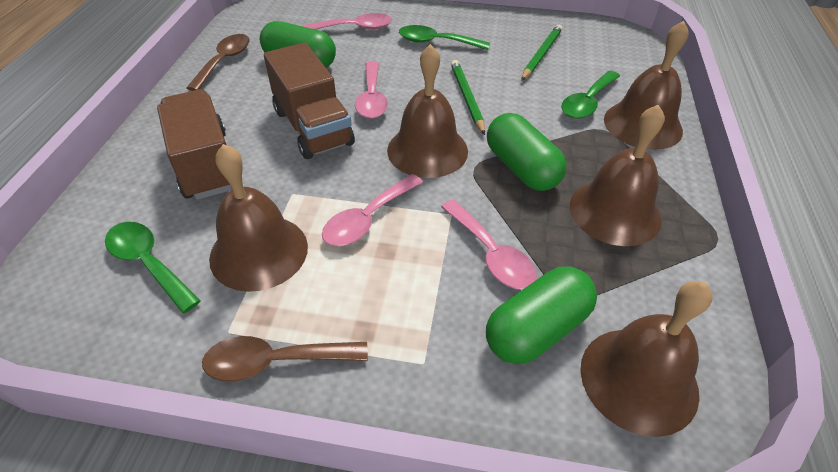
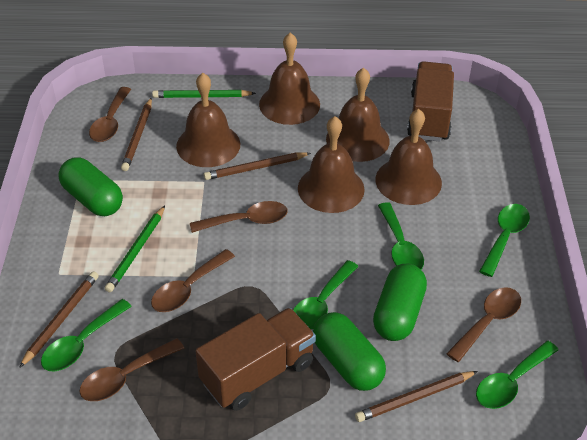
brown pencil: none = 0 -> [19,271,99,368] [121,98,152,171] [204,152,311,180] [355,371,478,422] = 4
brown spoon: [186,34,250,91] [202,336,368,381] = 2 -> [79,338,185,401] [89,87,131,142] [151,249,235,312] [190,201,287,233] [446,287,521,362] = 5
green spoon: [105,222,201,313] [399,25,490,50] [561,71,620,119] = 3 -> [41,299,132,371] [293,260,359,329] [378,202,424,270] [476,341,558,409] [479,204,530,277] = 5
pink spoon: [303,13,392,30] [322,174,423,246] [355,61,388,119] [441,200,537,289] = 4 -> none = 0

